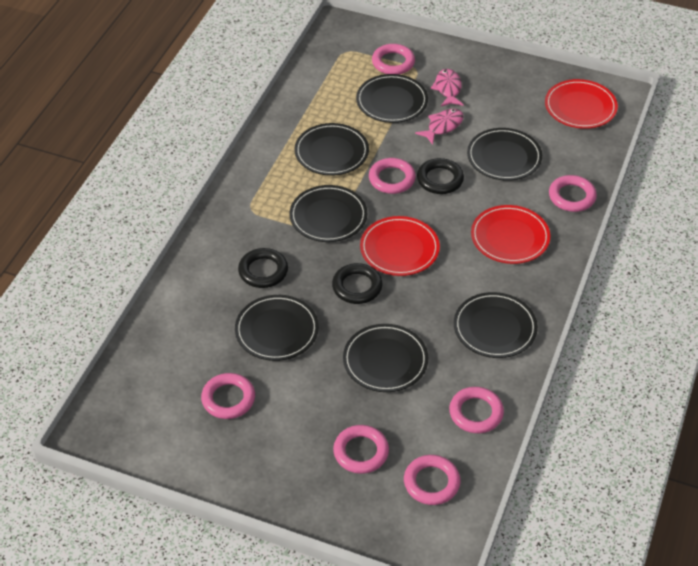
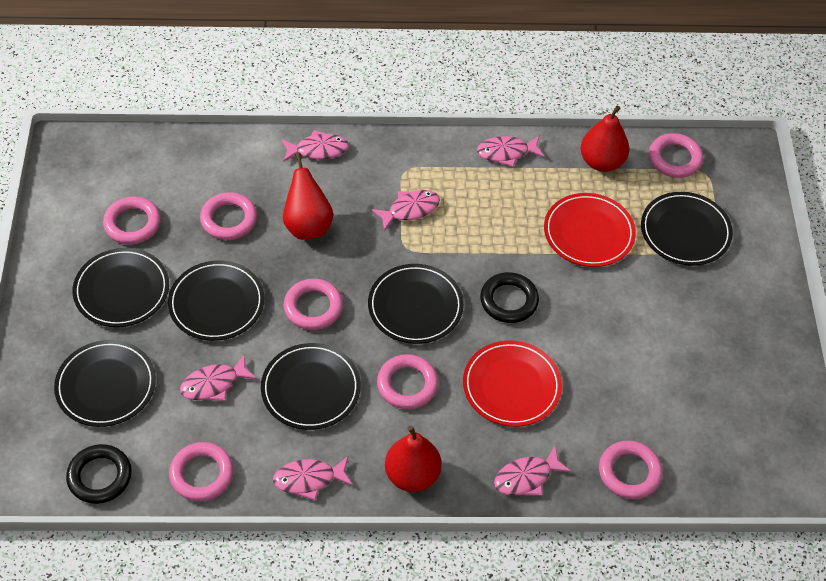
black plate: [235,295,319,361] [290,185,367,242] [294,123,369,176] [343,324,428,392] [356,74,428,123] [454,292,538,358] [467,128,542,181] = 7 -> [54,340,156,427] [73,248,169,327] [168,260,265,341] [261,343,361,430] [368,264,464,344] [641,192,733,266] = 6
black ring: [238,248,288,288] [332,263,382,304] [417,158,464,194] = 3 -> [66,444,132,504] [480,272,539,323] = 2
pink fish: [415,109,464,145] [431,69,464,106] = 2 -> [180,354,257,401] [273,456,353,501] [281,130,349,162] [371,190,440,231] [477,136,545,167] [494,446,572,496] = 6
red pear: none = 0 -> [283,152,333,240] [385,426,442,492] [580,106,629,172] = 3
red plate: [360,216,440,276] [471,205,550,264] [545,79,618,129] = 3 -> [463,340,562,427] [544,193,636,267] = 2

